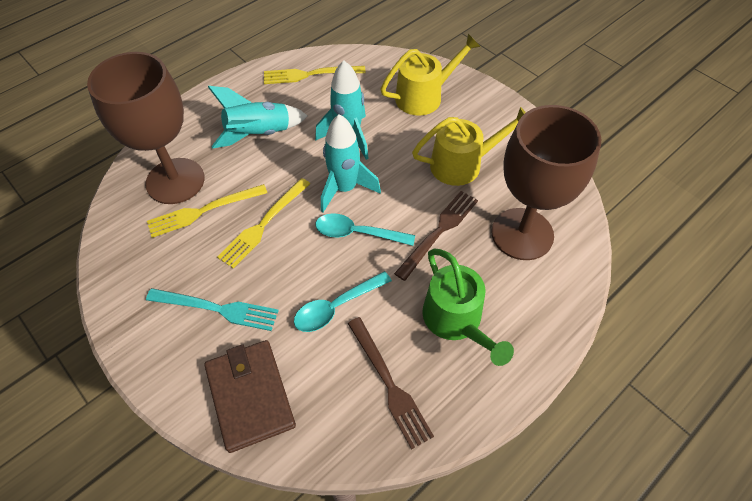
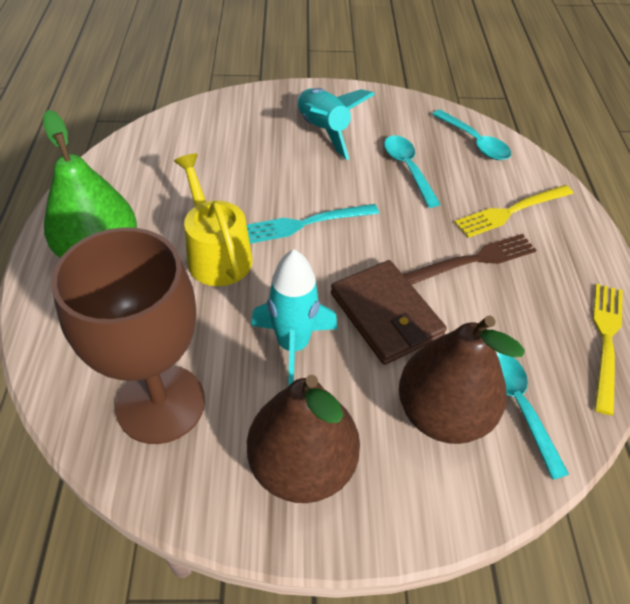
brown fork: [347,317,434,450] [394,191,478,281] = 2 -> [403,234,537,285] = 1
brown goblet: [87,52,204,204] [491,105,602,260] = 2 -> [51,227,205,444] = 1
brown pear: none = 0 -> [247,375,360,503] [399,316,525,444] = 2
green pear: none = 0 -> [43,110,137,258] = 1
green watering can: [422,248,514,366] = 1 -> none = 0
turquoise rocket: [208,86,308,149] [315,61,369,160] [321,114,381,212] = 3 -> [251,249,338,385] [297,88,375,160] = 2
turquoise spoon: [294,271,392,332] [315,213,415,246] = 2 -> [384,135,440,208] [432,110,511,160] [496,351,569,480] = 3
yellow fork: [147,184,267,238] [217,178,310,269] [264,66,366,84] = 3 -> [454,185,573,238] [593,283,623,415] = 2
yellow watering can: [380,34,481,116] [412,107,526,186] = 2 -> [174,153,253,286] = 1

